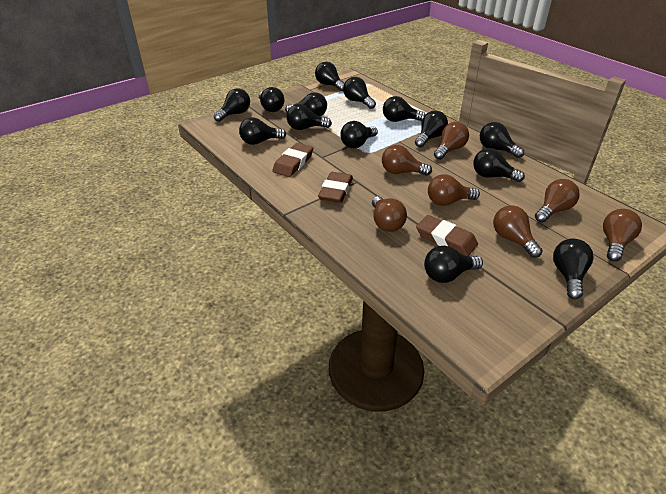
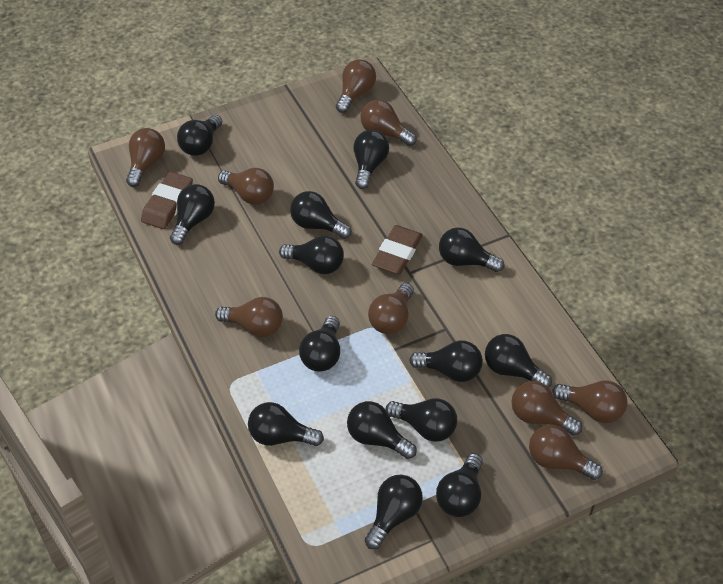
brown eraser: [272,143,313,177] [318,172,353,203] [416,215,478,256] = 3 -> [141,172,193,229] [372,225,423,274] = 2
brown light bulb: [372,196,407,232] [382,145,432,176] [428,174,480,206] [434,122,469,160] [493,205,543,258] [535,179,580,223] [603,209,642,261] = 7 -> [126,128,165,187] [215,297,283,337] [218,168,274,205] [336,59,376,113] [361,100,417,146] [368,283,414,334] [511,381,583,436] [529,425,603,480] [552,380,628,423] = 9

